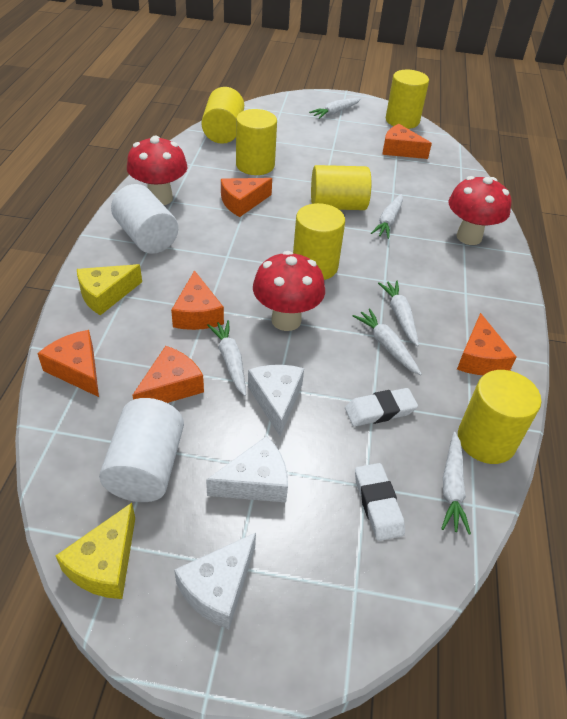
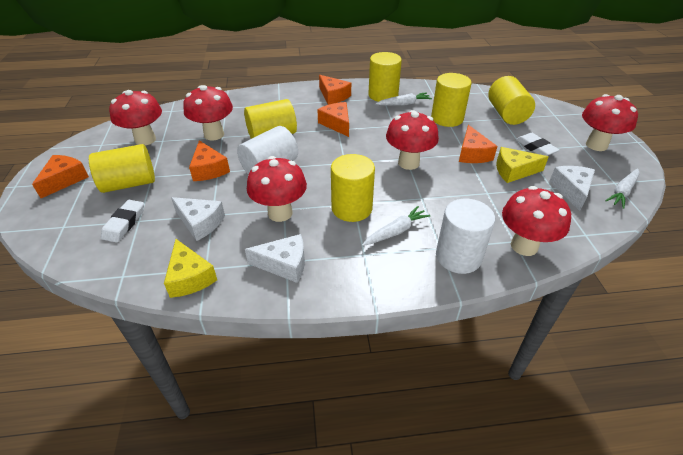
orange cheese: [37,330,99,397] [132,346,204,403] [171,270,224,330] [221,178,272,217] [382,124,432,159] [457,313,516,375] = 6 -> [32,155,89,198] [189,140,230,181] [317,102,349,137] [319,75,351,105] [459,125,497,163] = 5
red mushroom: [127,135,187,205] [253,251,325,331] [449,176,511,245] = 3 -> [109,90,162,146] [183,85,233,140] [247,156,307,222] [386,110,439,170] [502,186,571,256] [582,94,638,151] = 6
white carrot: [207,320,246,396] [309,98,361,119] [353,308,422,375] [371,194,403,239] [378,281,419,346] [441,432,471,534] = 6 -> [362,206,430,246] [375,92,432,106] [605,169,640,209] = 3

